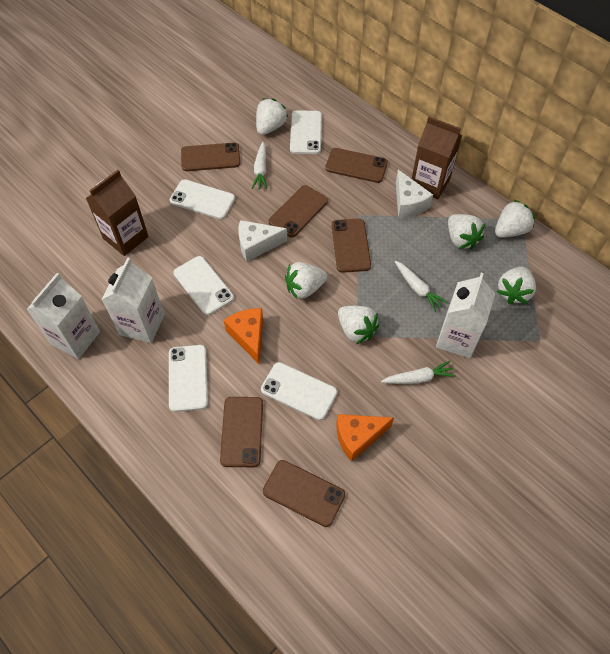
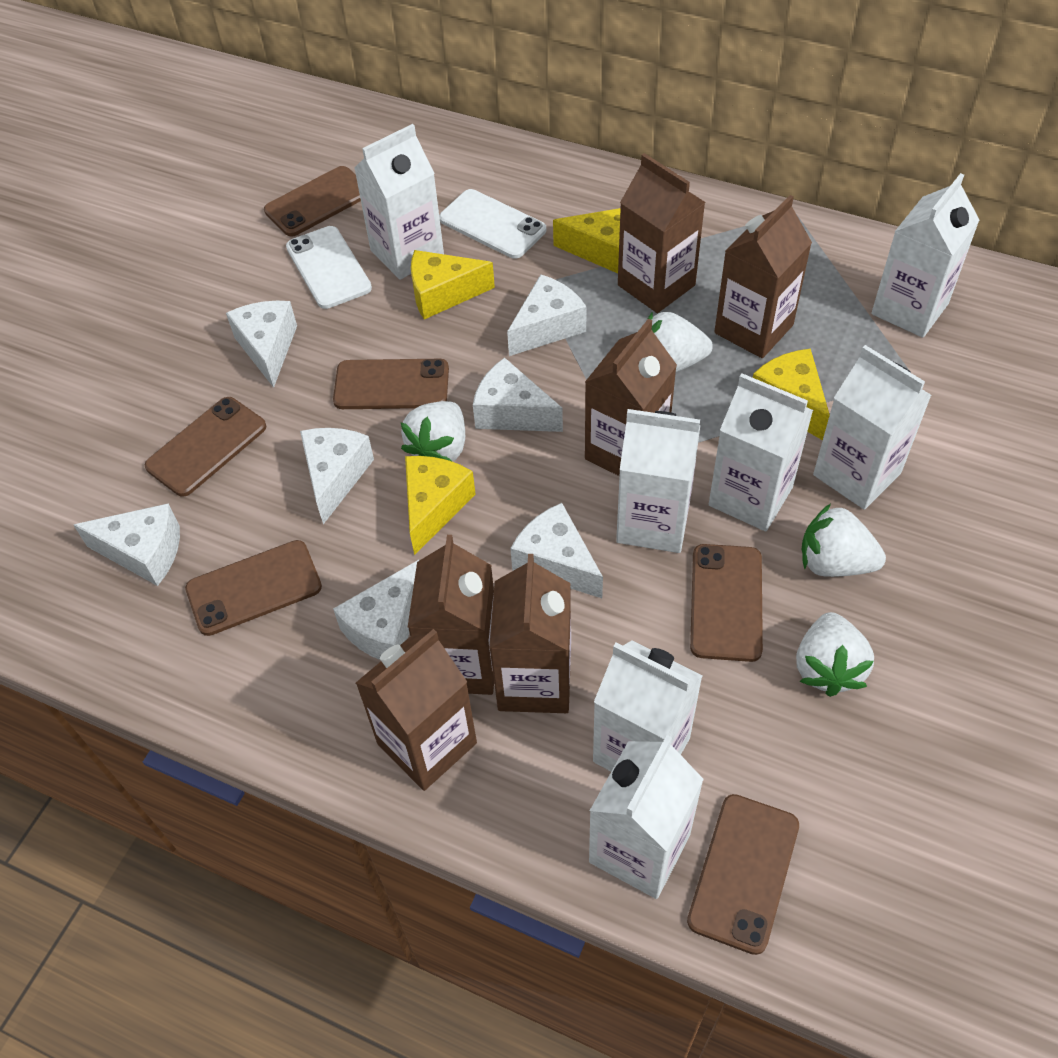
brown carton: [86,170,149,256] [412,116,462,199] = 2 -> [356,629,477,791] [408,535,494,695] [489,554,571,713] [585,319,677,476] [618,153,705,313] [714,195,812,358] = 6
orange cheese: [224,308,263,364] [336,414,394,462] = 2 -> none = 0
white carrot: [252,141,267,189] [381,361,456,384] [395,261,447,312] = 3 -> none = 0
white carton: [26,273,100,359] [102,258,165,343] [436,273,495,358] = 3 -> [354,124,444,280] [589,735,704,899] [593,640,703,771] [616,409,701,553] [709,374,813,531] [813,345,932,510] [871,173,979,338] = 7
white cheese: [238,220,287,262] [396,170,433,218] = 2 -> [74,503,180,586] [226,301,297,388] [300,428,374,524] [333,560,419,660] [473,358,563,432] [507,274,587,356] [510,503,603,598] = 7
white phone: [169,345,208,412] [170,179,235,219] [173,256,234,315] [261,362,337,420] [290,110,322,154] = 5 -> [286,226,372,309] [439,189,546,259] = 2
white strawberry: [256,98,288,135] [285,262,327,300] [338,306,379,344] [448,214,485,250] [495,200,535,238] [497,267,536,304] = 6 -> [401,401,465,462] [647,311,713,372] [796,612,874,697] [802,503,886,577] = 4
yellow cheese: none = 0 -> [405,456,476,555] [411,250,495,320] [553,208,621,273] [753,349,830,440] = 4

